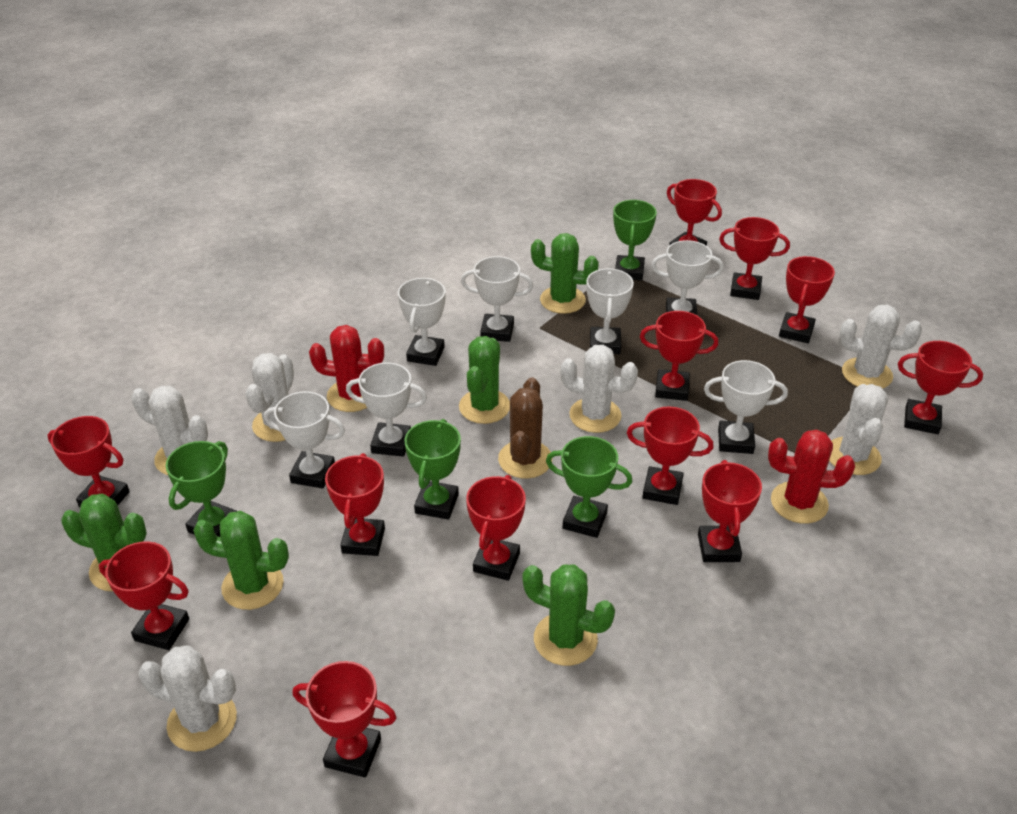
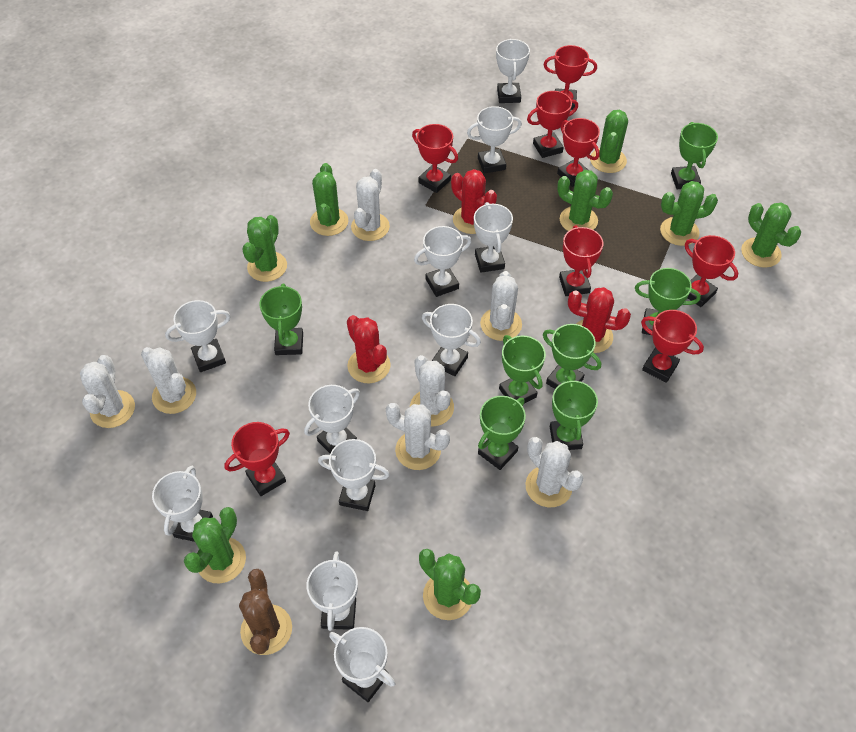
green cactus: [61,494,147,592] [193,511,289,610] [459,336,510,424] [522,564,615,666] [531,233,599,314] = 5 -> [184,507,246,583] [242,215,287,282] [310,163,348,236] [419,549,481,620] [557,170,613,231] [590,110,628,173] [660,181,718,246] [741,203,801,268] = 8
green trophy: [166,441,237,537] [405,419,461,520] [546,436,632,538] [613,200,657,281] = 4 -> [259,284,303,355] [478,396,526,470] [499,335,546,404] [543,324,601,389] [550,376,598,450] [635,268,701,335] [671,122,718,189] = 7
red cactus: [309,325,384,412] [768,429,855,524] = 2 -> [347,315,391,384] [451,169,497,234] [568,287,631,353] = 3
red trophy: [47,416,130,507] [99,541,189,650] [292,661,397,778] [325,453,385,556] [466,475,526,581] [627,406,713,505] [640,311,718,401] [667,179,722,246] [698,460,762,562] [719,217,790,300] [779,256,835,343] [898,341,983,434] = 12 -> [224,422,290,496] [412,124,458,193] [527,91,578,158] [544,45,597,110] [557,118,600,187] [559,225,604,296] [641,310,704,383] [685,235,738,307] = 8
white cactus: [131,386,208,475] [138,646,237,752] [245,353,294,442] [560,345,638,433] [829,384,888,475] [839,305,922,389] = 6 -> [80,355,135,428] [141,347,196,414] [351,169,390,241] [386,403,450,470] [410,355,454,426] [480,271,522,341] [525,437,584,507] = 7
white trophy: [264,391,345,489] [346,362,427,457] [398,278,445,366] [461,256,533,342] [586,268,634,354] [651,240,724,315] [704,360,788,454] = 7 -> [152,466,213,542] [165,300,231,372] [304,385,360,453] [307,552,358,631] [318,439,390,511] [329,627,395,702] [414,226,471,297] [422,304,481,376] [467,106,522,174] [474,202,513,273] [496,39,530,103] = 11

